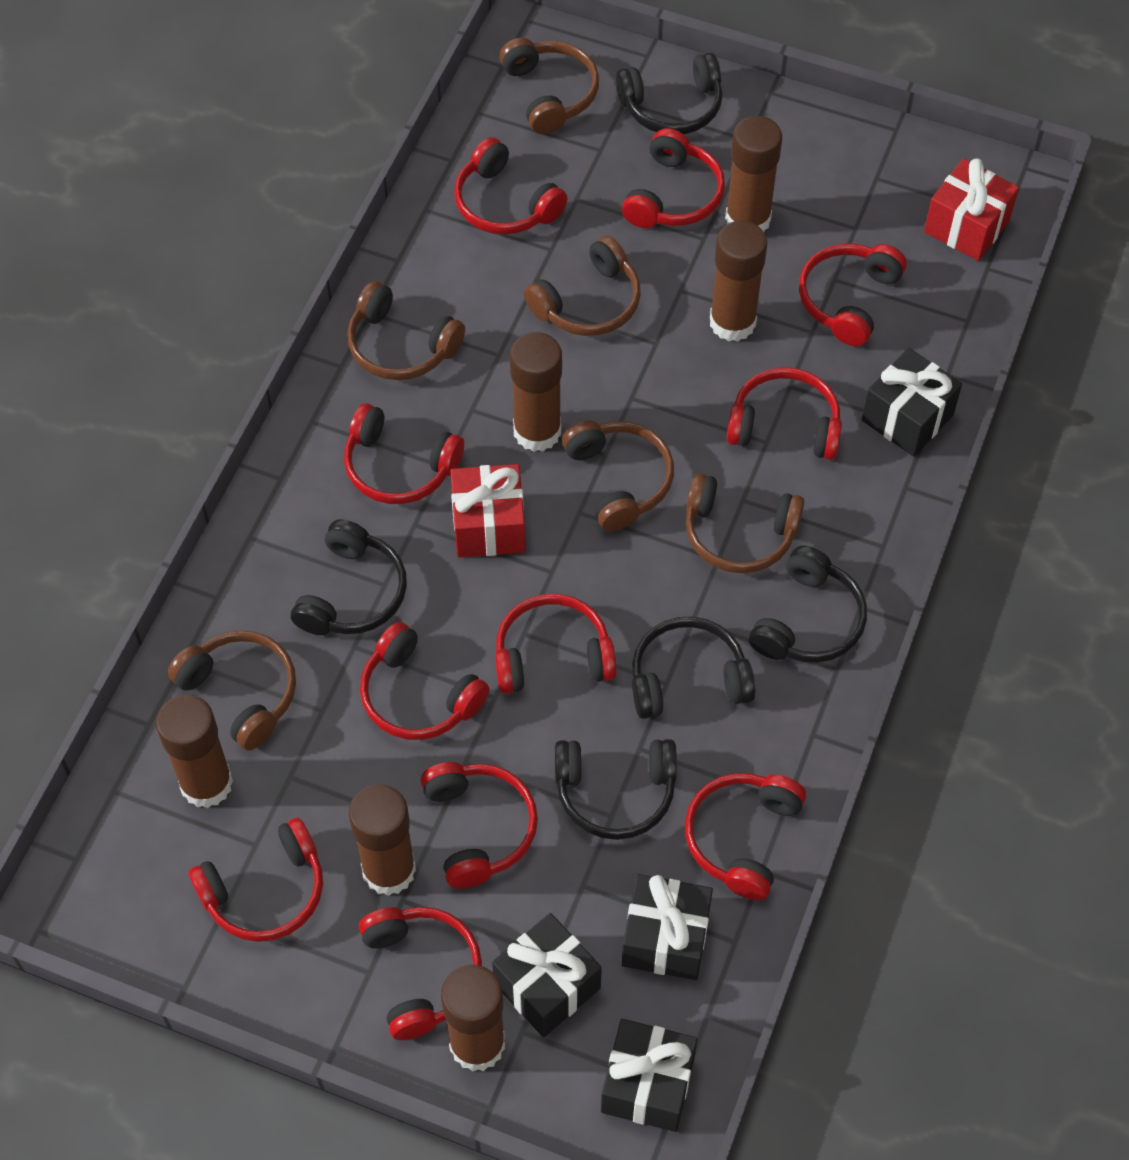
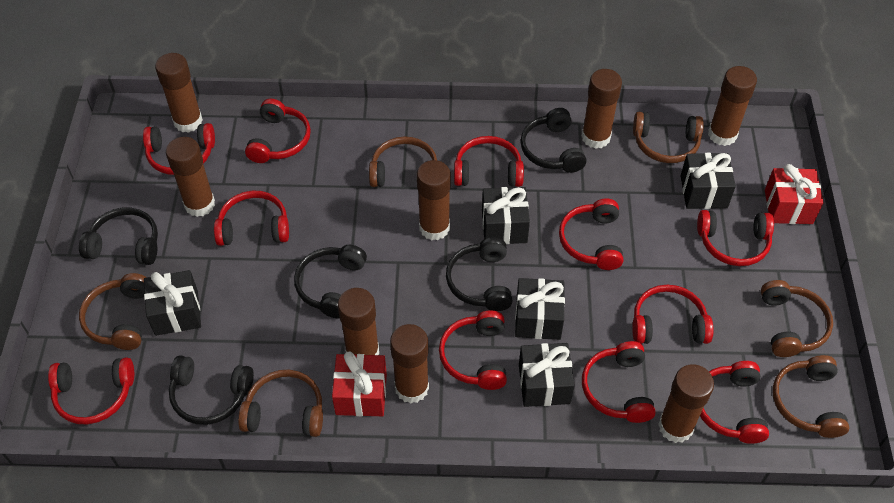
black gift: [492,913,602,1037] [601,1019,698,1132] [622,874,713,980] [862,348,962,456] = 4 -> [144,270,201,336] [482,187,530,244] [515,278,565,340] [519,343,575,407] [681,153,736,209] = 5
brown glue stick: [156,695,233,808] [349,784,416,896] [441,965,505,1072] [510,332,562,452] [710,221,767,342] [725,116,782,232] = 6 -> [155,53,203,133] [166,137,215,217] [338,288,379,355] [390,324,429,403] [417,160,451,240] [581,69,622,149] [658,364,714,443] [708,66,757,146] = 8

